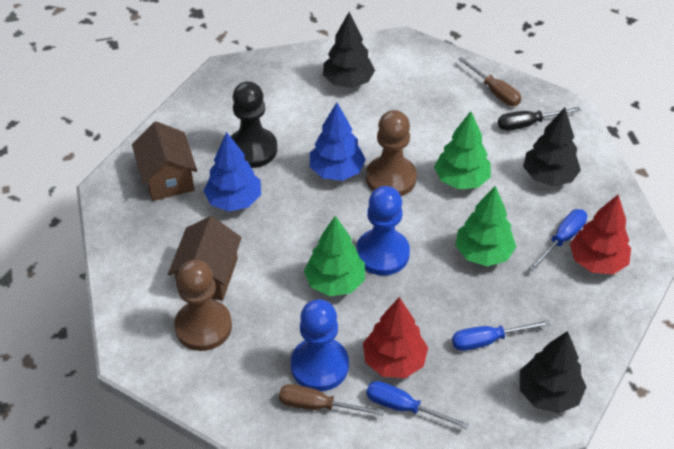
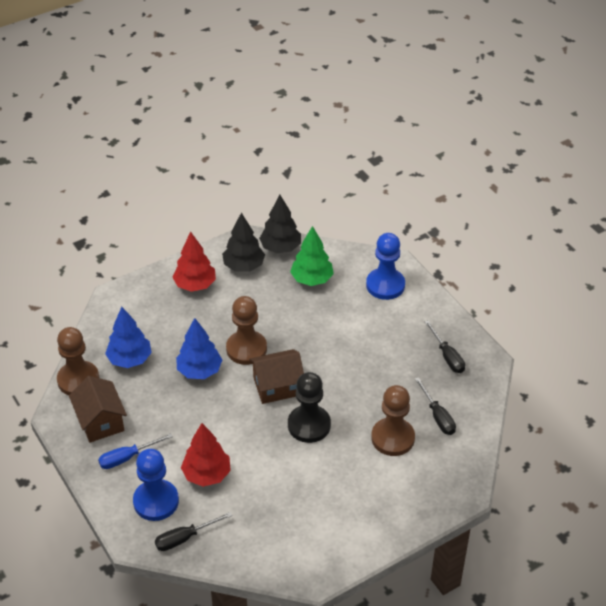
black screwdriver: [498,107,581,131] = 1 -> [155,512,232,551] [415,377,456,435] [425,320,465,373] = 3
black tree: [323,12,375,88] [520,331,586,414] [523,108,581,186] = 3 -> [222,213,265,272] [259,195,301,253] = 2
blue screwdriver: [366,381,469,429] [452,320,551,351] [529,209,587,272] = 3 -> [98,434,173,469] = 1
brown pawn: [174,260,232,351] [366,110,417,196] = 2 -> [57,327,99,395] [226,296,267,365] [371,385,415,456] = 3
brown screwdriver: [279,384,385,416] [458,57,521,106] = 2 -> none = 0
green tree: [304,216,365,296] [434,111,491,189] [455,186,516,266] = 3 -> [290,226,334,286] = 1

